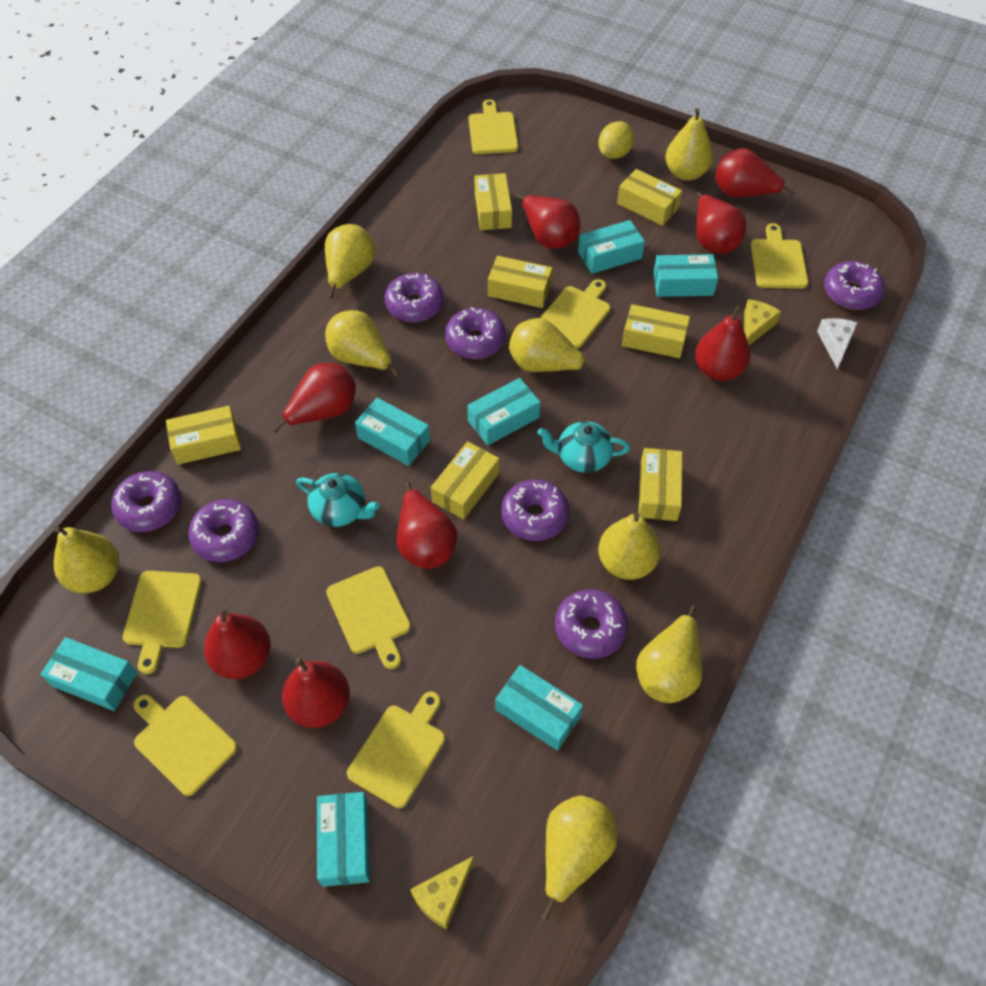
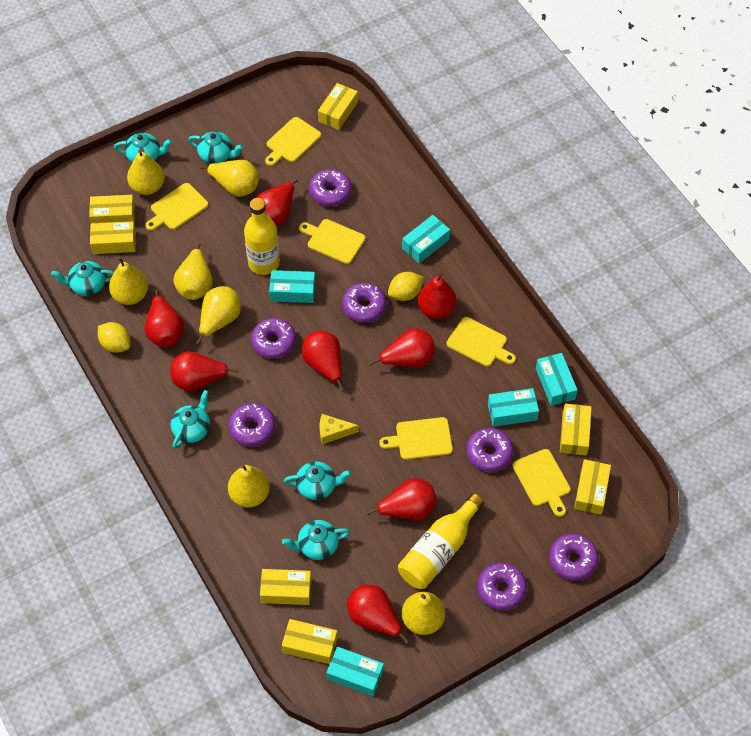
turquoise box: [41,637,137,711] [317,792,370,887] [355,398,430,466] [467,378,540,445] [496,665,583,751] [578,220,645,274] [653,254,718,297] = 7 -> [269,270,315,303] [326,647,384,697] [402,215,450,263] [488,388,539,427] [536,353,578,406] = 5
turquoise teapot: [296,473,380,527] [538,421,630,473] = 2 -> [51,261,114,296] [114,133,172,162] [171,390,210,449] [188,131,243,164] [282,520,350,560] [284,461,351,500] = 6
white cheese: [817,318,857,369] = 1 -> none = 0
yellow bottle: none = 0 -> [244,198,280,275] [398,493,484,589] = 2
yellow cheese: [410,856,474,929] [744,299,781,345] = 2 -> [320,414,359,444] = 1
yellow cutting board: [123,571,202,674] [133,694,237,796] [326,566,411,669] [347,691,445,808] [469,100,518,154] [540,279,610,348] [751,223,808,289] = 7 -> [145,183,209,231] [265,117,321,166] [299,219,365,264] [379,417,453,460] [447,317,516,367] [512,449,571,517] = 6
yellow lemon: [598,121,635,159] = 1 -> [98,322,130,353] [388,272,424,301] = 2
yellow pear: [53,526,119,593] [325,224,375,299] [325,310,400,377] [509,318,597,374] [542,796,617,921] [598,512,661,580] [636,605,702,703] [665,108,713,181] = 8 -> [109,257,148,305] [127,150,165,195] [174,243,213,300] [196,286,241,345] [200,160,259,197] [228,464,270,508] [402,592,445,635] = 7

